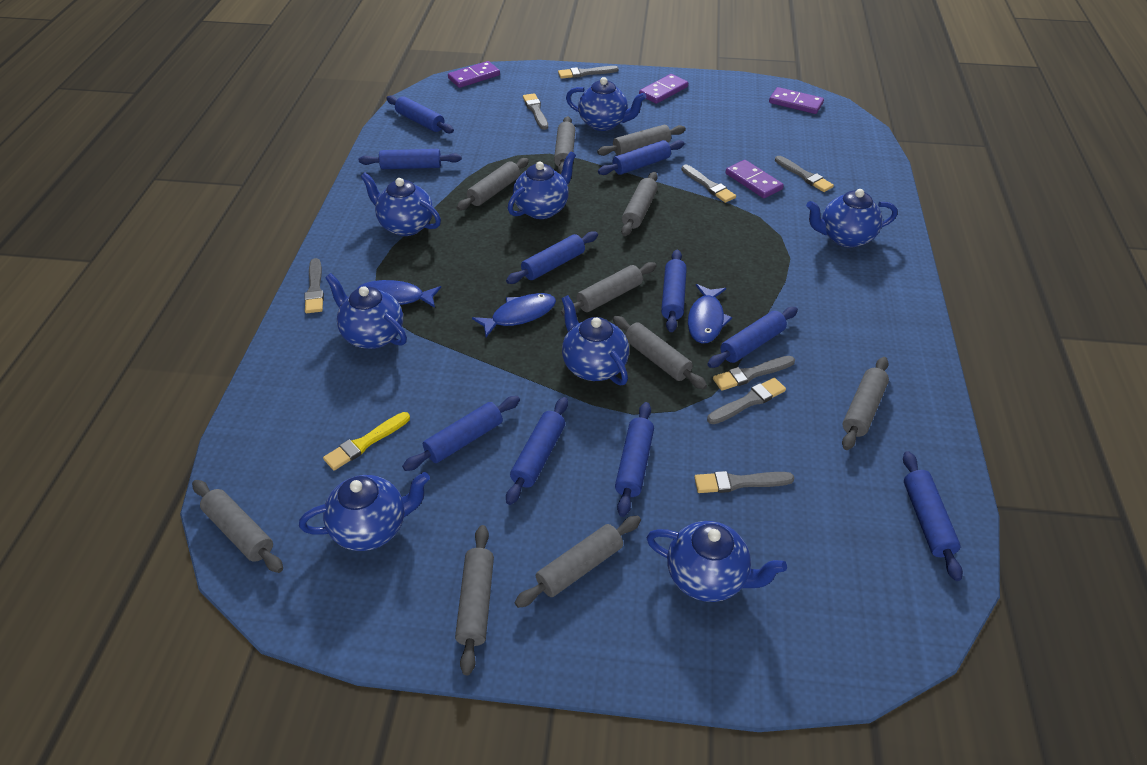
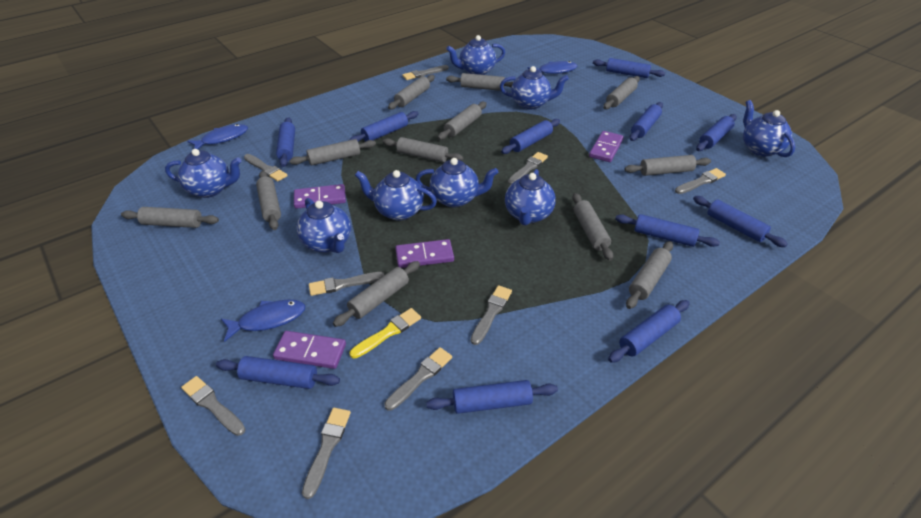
blue rolling pin: [359,149,461,169] [386,95,454,134] [402,396,520,471] [506,231,598,284] [506,397,568,505] [598,140,684,175] [615,402,654,517] [661,250,687,332] [707,307,798,368] [903,451,963,581] = 10 -> [216,356,340,389] [276,117,295,167] [349,111,419,142] [426,380,558,414] [501,119,560,154] [593,58,665,78] [608,300,690,363] [615,214,720,247] [629,102,663,141] [693,196,788,247] [696,114,737,151] = 11
grey brush: [304,258,324,313] [523,93,548,130] [558,66,619,79] [682,165,736,203] [694,471,794,493] [707,378,786,424] [713,356,795,391] [775,156,834,192] = 8 -> [181,376,245,436] [244,154,288,182] [302,408,351,499] [309,272,384,296] [384,347,452,411] [402,65,449,80] [471,285,512,345] [508,152,548,185] [675,168,726,194] = 9
grey rolling pin: [192,480,283,573] [455,525,494,675] [457,158,529,211] [515,516,641,608] [554,116,575,174] [561,262,657,316] [597,125,686,156] [613,316,707,389] [621,172,658,236] [842,357,889,450] = 10 -> [121,207,219,228] [256,171,281,230] [290,139,376,165] [333,261,420,327] [383,137,463,163] [388,75,435,110] [438,102,487,140] [446,73,514,91] [572,193,613,261] [603,76,640,109] [624,155,711,176] [626,241,673,309] = 12

